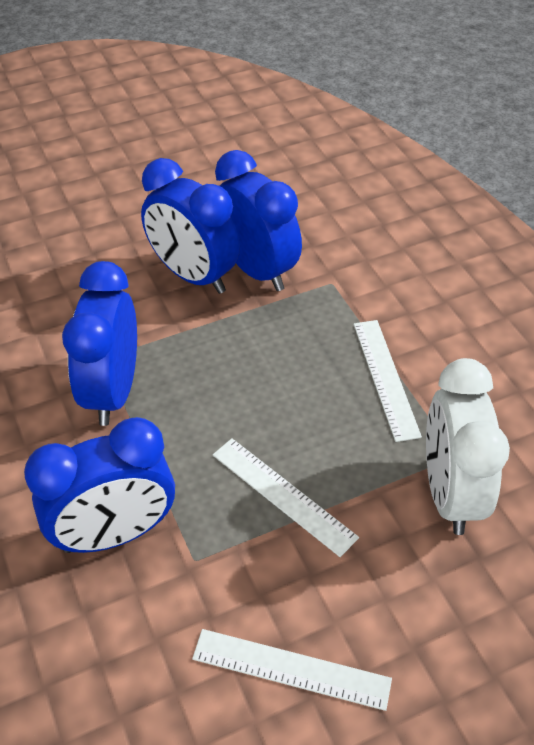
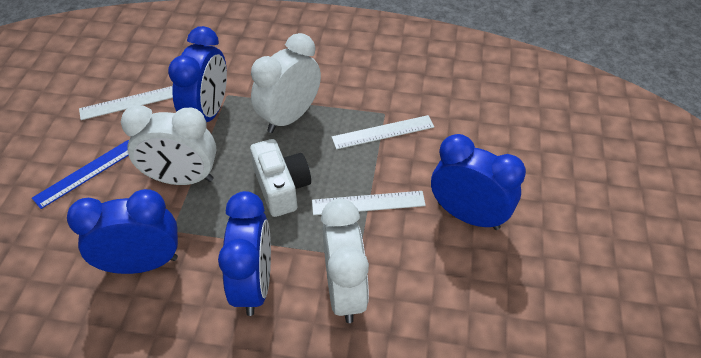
blue ruler: none = 0 -> [32,140,129,209] = 1
white camera: none = 0 -> [250,139,311,217] = 1
white clock: [426,358,510,535] = 1 -> [121,105,217,185] [251,33,321,133] [321,198,369,323] = 3

